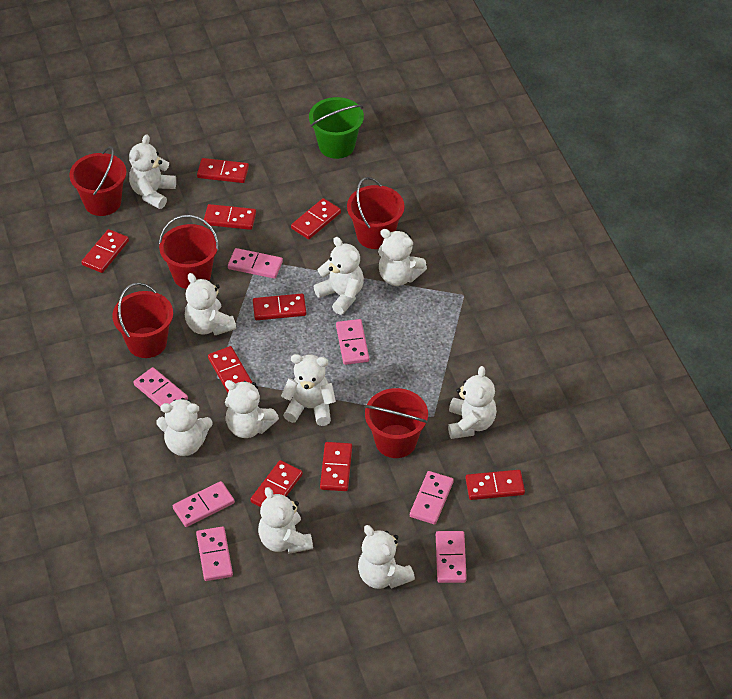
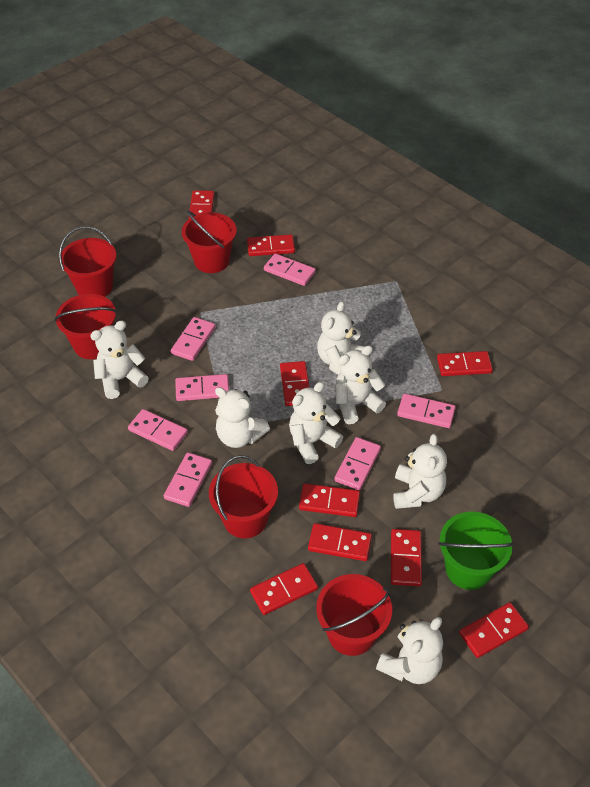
white teddy bear: [129,134,176,209] [157,398,213,456] [185,273,236,335] [225,380,279,438] [258,487,313,554] [281,354,336,426] [314,237,364,315] [358,525,415,589] [378,229,427,286] [448,366,497,439] = 10 -> [90,321,149,399] [215,387,270,448] [289,382,343,464] [317,301,365,375] [335,345,386,424] [376,617,443,684] [393,434,447,509] = 7

